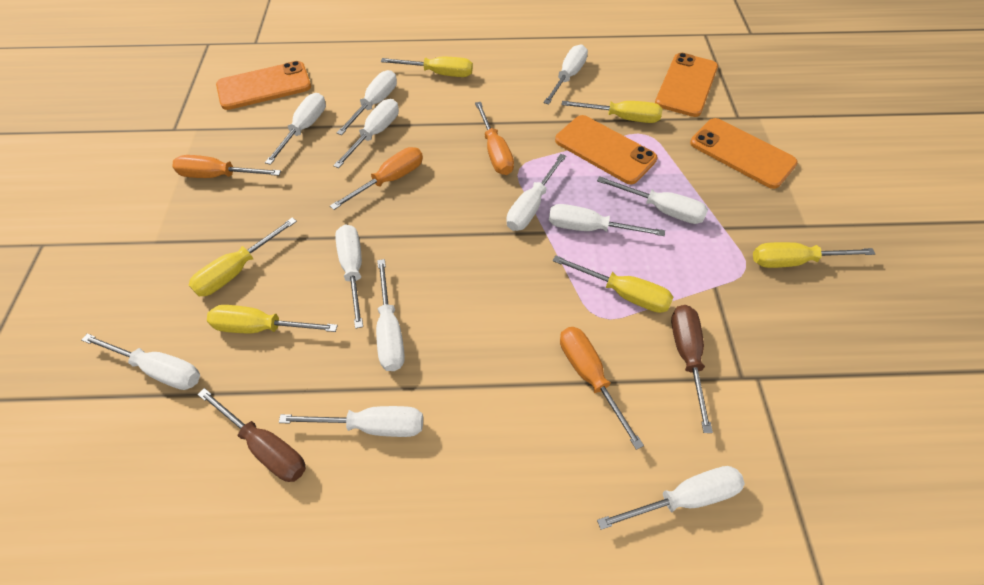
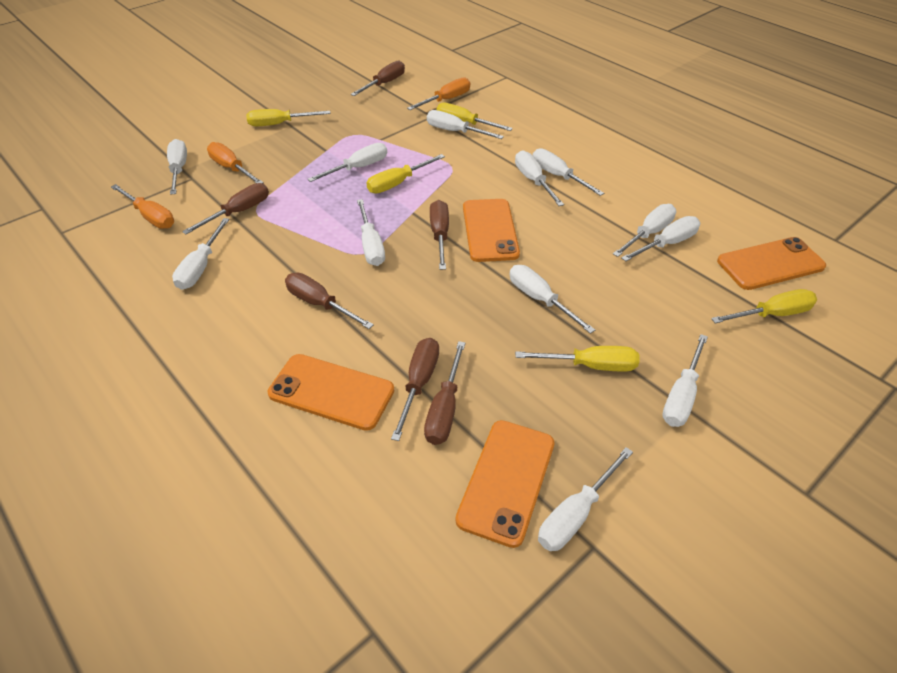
brown screwdriver: [197,388,306,482] [671,305,713,433] = 2 -> [182,183,269,234] [285,273,374,329] [351,60,405,96] [391,338,439,441] [424,341,466,445] [430,200,449,270] = 6
orange screwdriver: [172,155,281,178] [330,147,423,210] [475,102,514,175] [560,327,644,450] = 4 -> [111,184,174,229] [207,142,264,184] [407,77,470,110] = 3
yellow screwdriver: [189,217,297,296] [207,305,338,333] [381,57,473,77] [553,255,673,313] [562,101,663,123] [753,242,875,268] = 6 -> [246,109,331,126] [367,154,445,194] [436,103,513,131] [515,346,640,372] [711,289,817,323] = 5

